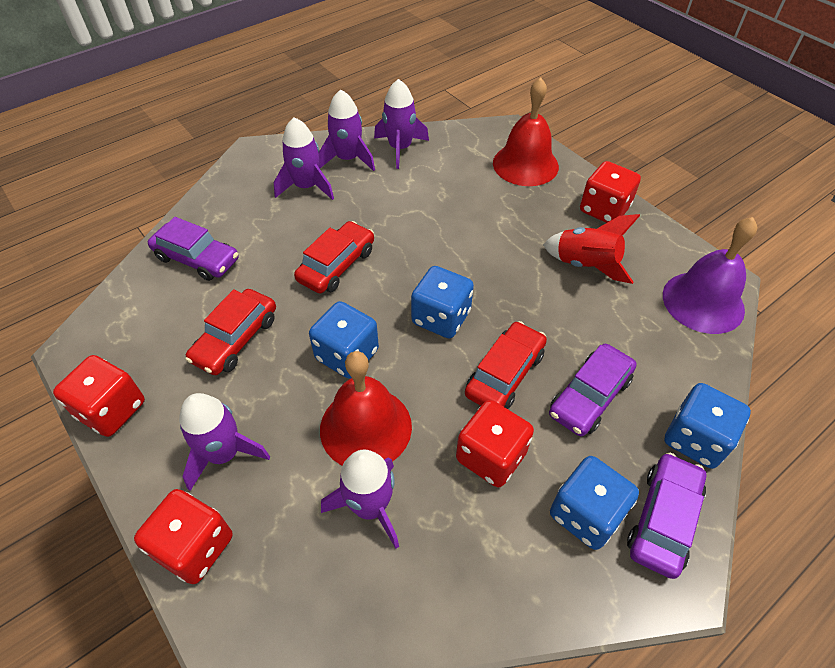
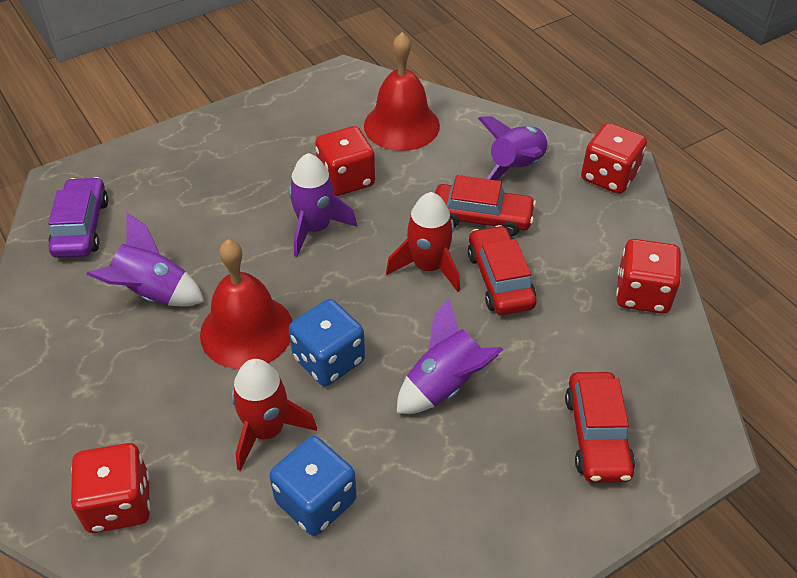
blue dice: [309,301,379,379] [411,266,474,339] [550,456,639,550] [664,383,751,469] = 4 -> [269,436,357,536] [289,299,365,386] = 2
purple bell: [663,217,757,334] = 1 -> none = 0
purple car: [148,217,239,281] [549,344,637,436] [627,453,707,579] = 3 -> [48,177,108,258] = 1
purple rocket: [179,393,270,491] [274,117,334,200] [318,90,375,171] [321,450,399,549] [374,79,429,169] = 5 -> [86,212,204,307] [289,153,357,257] [397,298,503,414] [478,116,549,180] = 4
red rocket: [543,214,640,284] = 1 -> [231,359,317,471] [386,192,460,292] = 2

